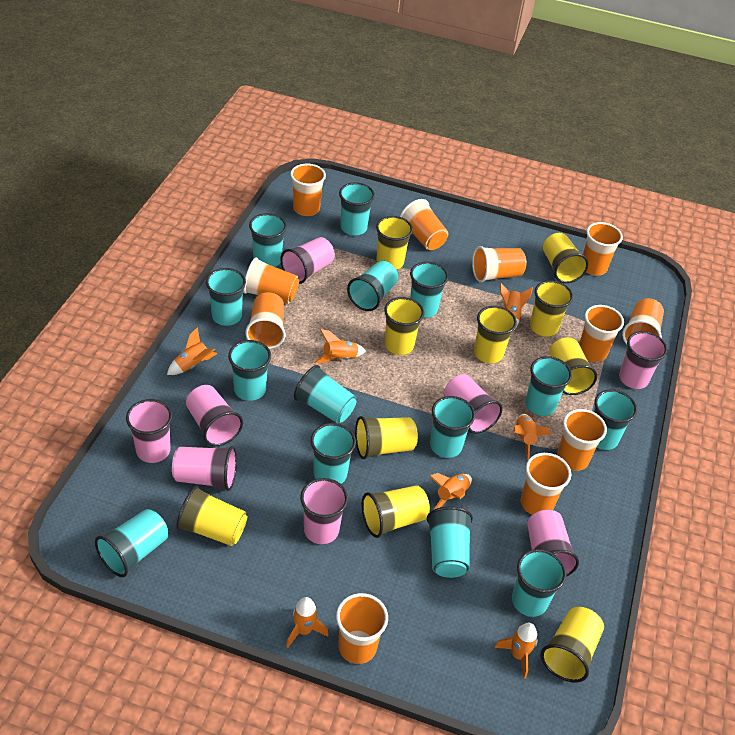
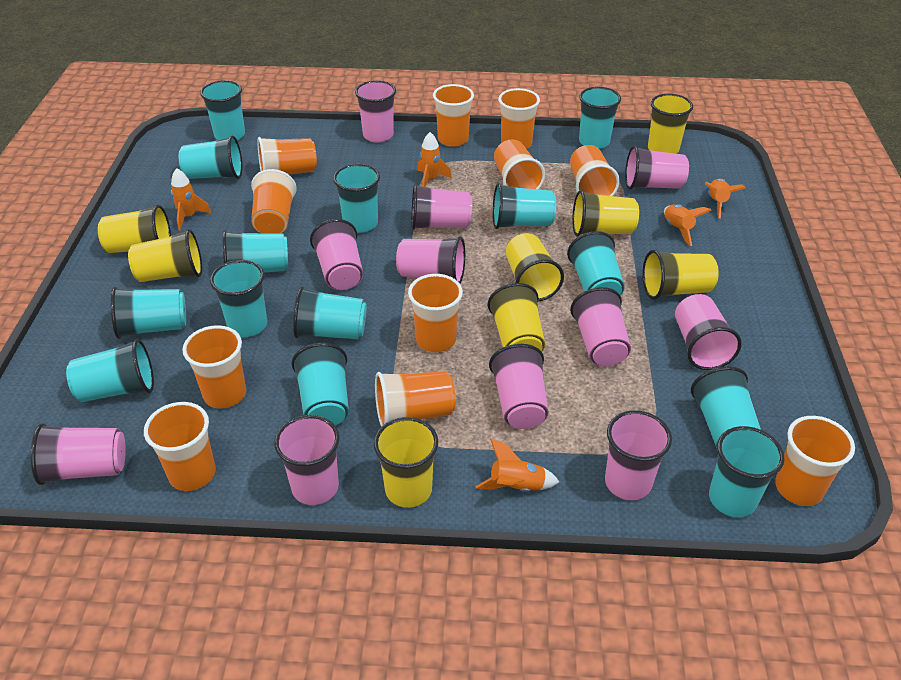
orange rocket: [167,327,217,375] [286,597,328,648] [314,329,365,363] [429,473,472,509] [494,623,538,679] [500,283,533,332] [514,414,552,460] = 7 -> [171,168,212,230] [417,132,452,187] [476,439,559,492] [664,204,711,246] [705,179,746,219] = 5
pink cup: [126,399,172,463] [172,446,237,491] [186,385,243,446] [280,237,335,284] [300,478,348,544] [444,374,503,434] [527,510,579,577] [619,331,667,389] = 8 -> [31,423,126,485] [274,415,339,505] [310,219,363,290] [355,80,396,143] [396,236,465,284] [411,184,472,230] [489,344,549,429] [570,287,631,366] [605,410,672,501] [625,146,689,190] [675,294,742,370] = 11
yellow cup: [176,486,247,546] [355,416,418,459] [362,485,430,538] [376,216,413,270] [384,297,424,355] [474,306,517,364] [530,280,573,337] [541,606,604,683] [543,233,589,283] [549,337,597,395] = 10 -> [98,205,171,253] [128,229,202,282] [374,417,439,508] [488,283,545,352] [506,233,564,301] [572,190,639,236] [643,250,719,300] [648,94,693,154] = 8

